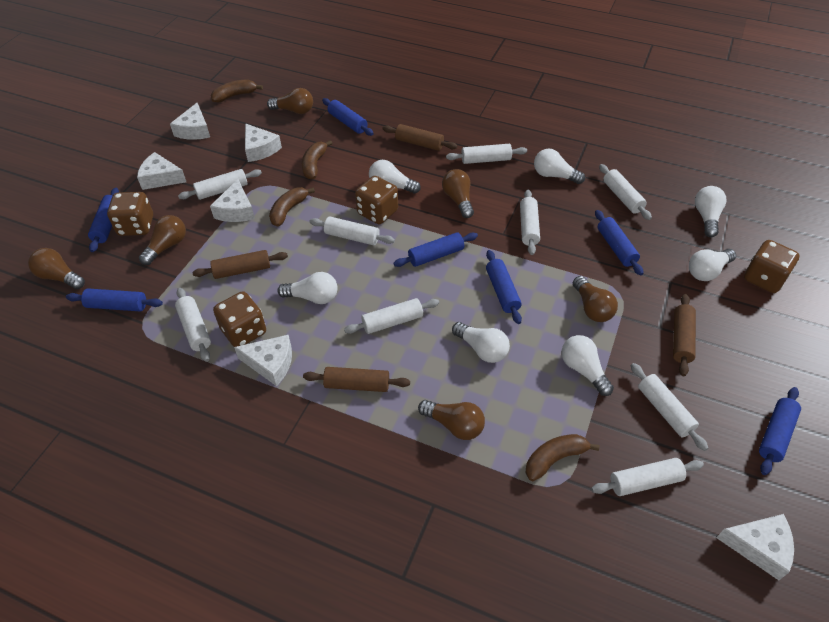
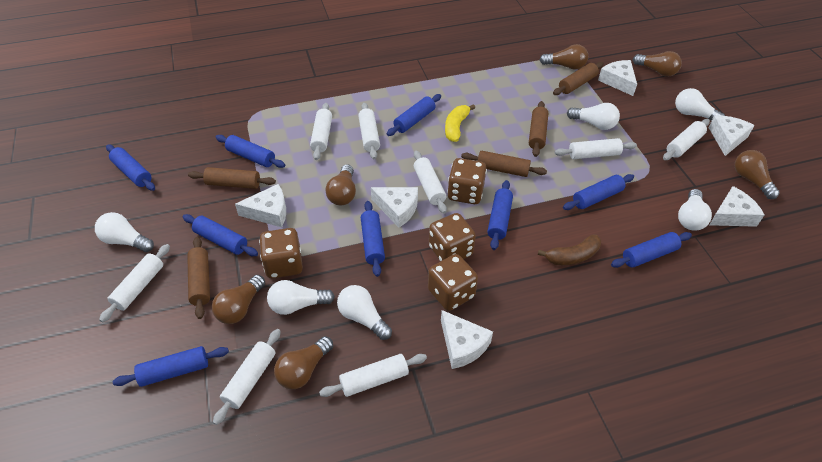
blue rolling pin: [66,288,163,312] [88,188,119,252] [322,98,374,136] [393,232,478,267] [486,250,522,324] [595,210,643,276] [759,387,801,475] = 7 -> [106,145,155,191] [113,346,229,387] [182,214,258,256] [216,135,285,168] [361,201,385,277] [387,94,441,136] [487,180,513,250] [563,174,634,210] [611,232,692,268] = 9
brown banana: [211,79,263,102] [269,187,315,227] [302,140,332,180] [526,434,599,481] = 4 -> [538,234,601,265] = 1
brown rolling pin: [192,250,288,279] [303,367,410,392] [383,124,457,151] [673,294,696,376] = 4 -> [187,237,210,319] [188,167,276,189] [461,151,547,177] [529,101,548,157] [553,62,604,95] = 5
white light bulb: [277,272,338,304] [369,160,421,194] [452,322,510,363] [534,148,585,184] [562,335,614,396] [689,249,736,281] [695,186,727,237] = 7 -> [95,212,154,252] [267,280,335,315] [337,285,392,340] [567,103,620,130] [675,88,725,120] [678,189,712,230] = 6
white rolling pin: [175,288,211,362] [178,169,262,200] [309,216,395,245] [344,298,439,334] [446,144,527,164] [520,190,540,255] [591,458,704,496] [599,164,652,220] [631,363,708,451] = 9 -> [99,244,170,322] [213,329,281,425] [310,103,332,160] [319,354,427,397] [358,103,380,159] [414,151,447,214] [554,138,637,159] [663,119,710,160] = 8
yellow banana: none = 0 -> [445,104,475,142] = 1

